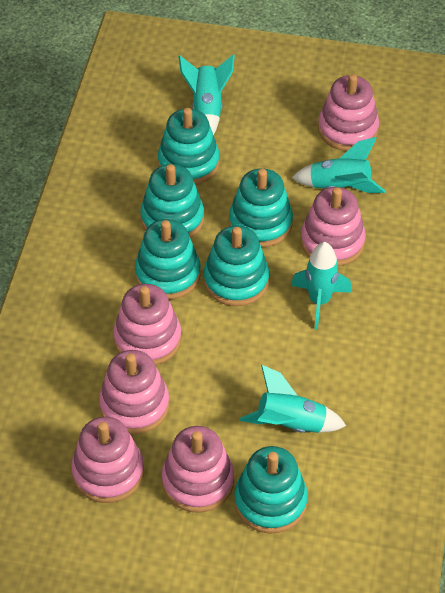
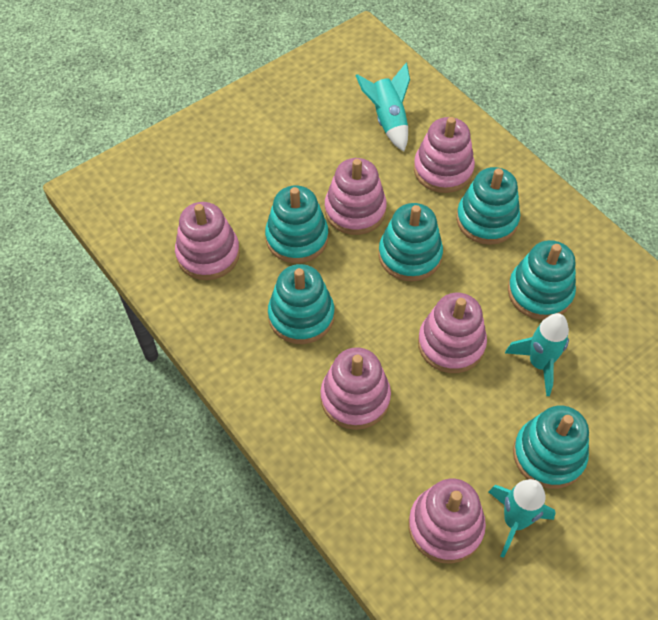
turquoise rocket: [178,54,235,135] [239,365,346,433] [291,242,352,330] [292,137,386,193] = 4 -> [355,63,410,151] [488,479,555,558] [505,313,569,396] = 3

